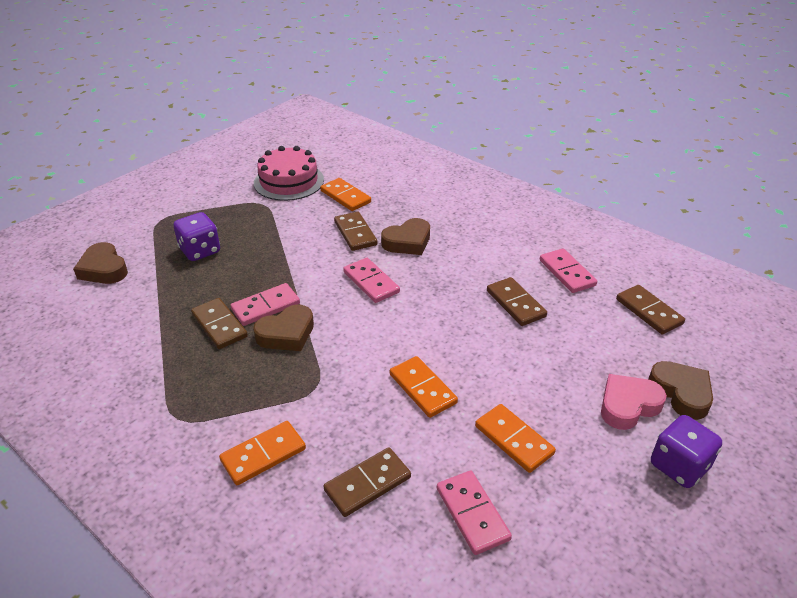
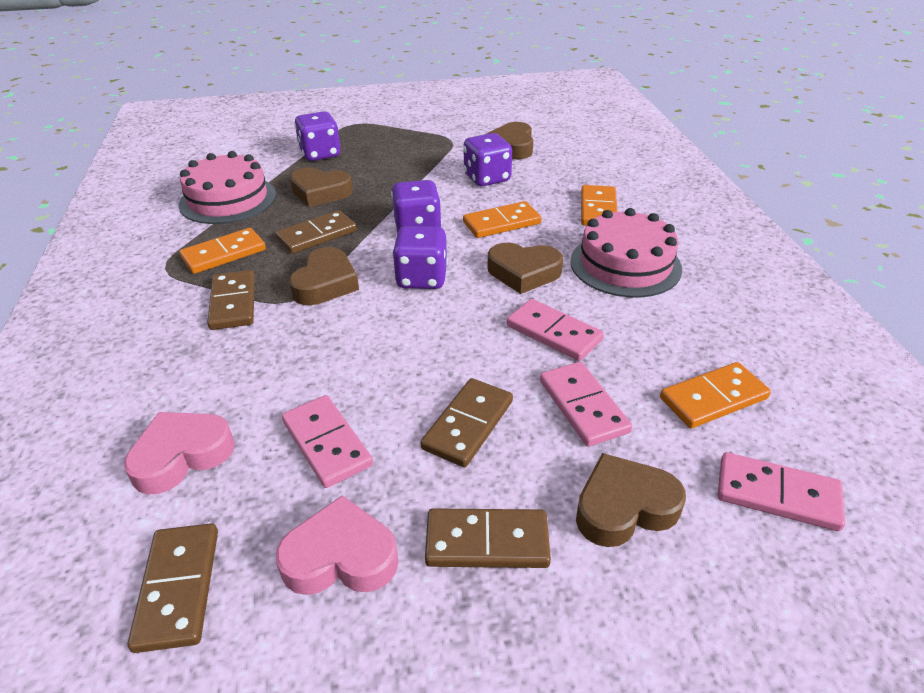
brown heart: [73,242,128,284] [253,305,314,351] [381,218,430,255] [648,361,713,420] = 4 -> [289,247,359,305] [290,167,353,207] [487,122,533,159] [488,243,563,294] [576,453,686,547] = 5
pink cake: [254,146,324,201] = 1 -> [178,151,276,224] [570,208,682,297] = 2
pink heart: [601,374,667,430] = 1 -> [124,412,235,494] [276,495,399,595] = 2
purple dice: [173,212,220,261] [651,415,722,488] = 2 -> [294,111,341,161] [391,180,442,233] [392,226,448,289] [463,133,512,186] = 4

